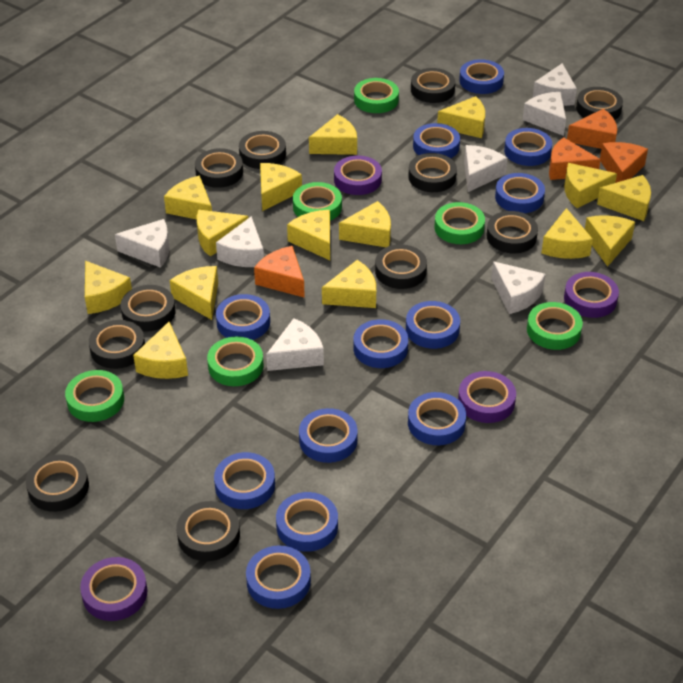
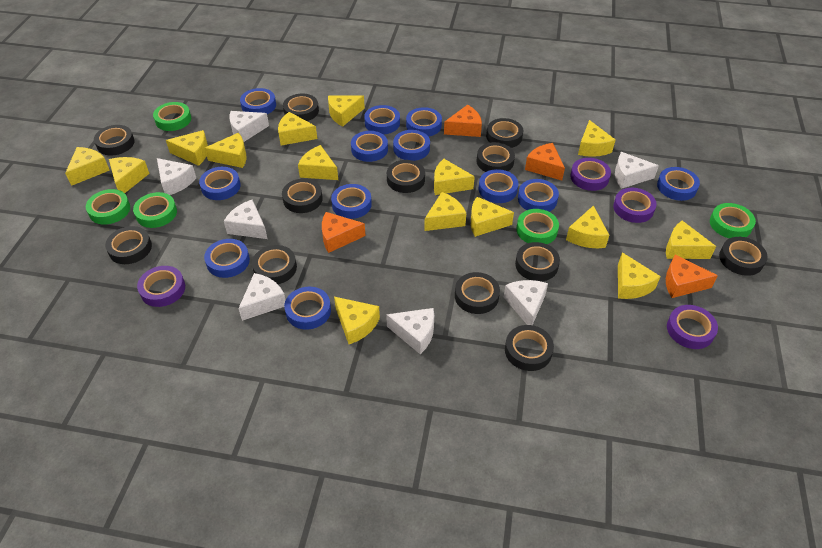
black tape: [26,454,89,512] [89,320,145,369] [121,285,175,332] [176,501,240,561] [195,148,243,188] [239,131,286,169] [375,244,427,289] [408,153,457,192] [411,68,455,103] [487,211,538,253] [576,87,623,120] = 11 -> [94,125,135,156] [105,226,152,264] [252,245,297,284] [282,179,323,213] [283,93,319,121] [387,160,425,193] [455,272,500,314] [477,142,515,172] [486,118,523,148] [505,325,554,371] [515,242,560,281] [719,237,768,276] = 12
green tape: [65,370,124,422] [207,336,264,386] [293,182,342,221] [354,78,399,113] [434,202,485,244] [527,302,583,350] = 6 -> [86,189,130,225] [133,192,177,228] [153,102,191,131] [516,209,559,244] [710,203,756,238] = 5

